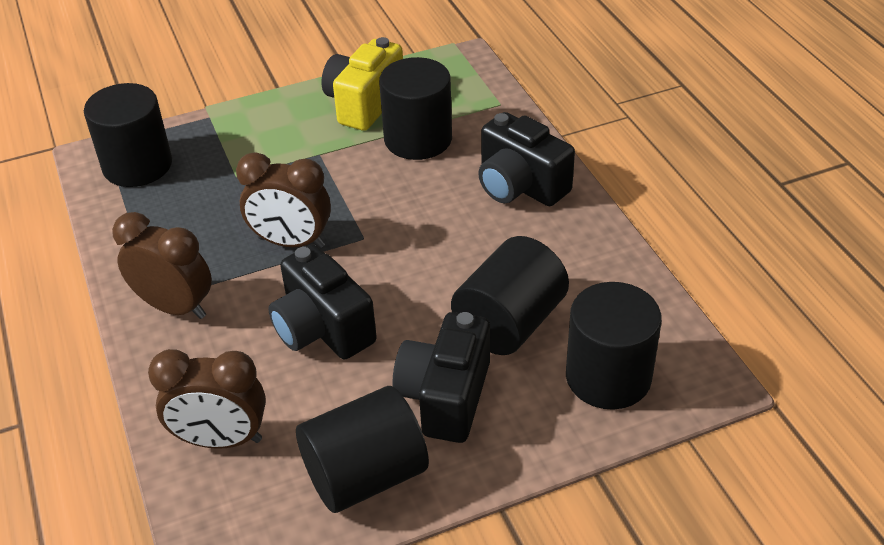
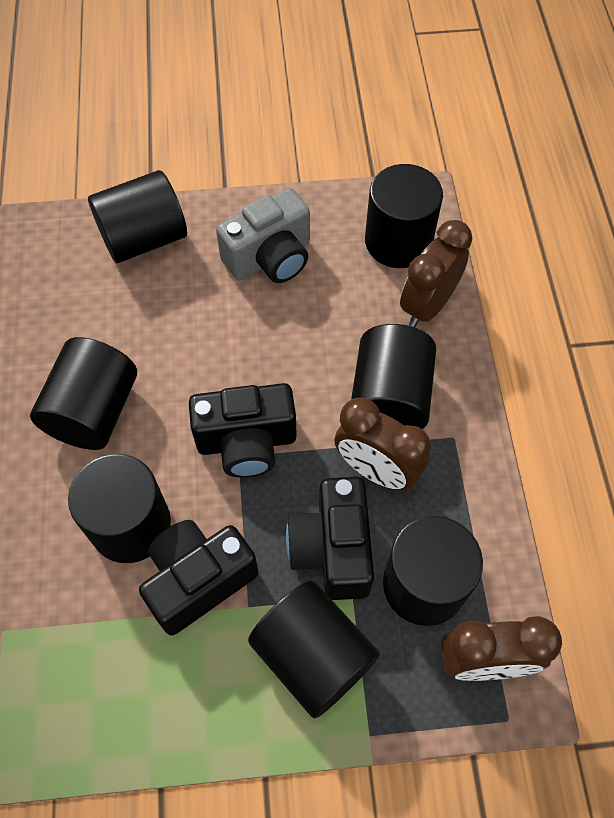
black cylinder: [84,83,172,187] [296,386,429,513] [379,57,452,160] [451,236,569,355] [566,282,662,410] = 5 -> [30,337,137,450] [68,454,171,563] [88,170,187,263] [248,580,380,719] [351,324,436,429] [365,164,443,268] [383,516,483,626] = 7
grey camera: none = 0 -> [216,188,310,283] = 1
yellow camera: [321,37,403,131] = 1 -> none = 0

